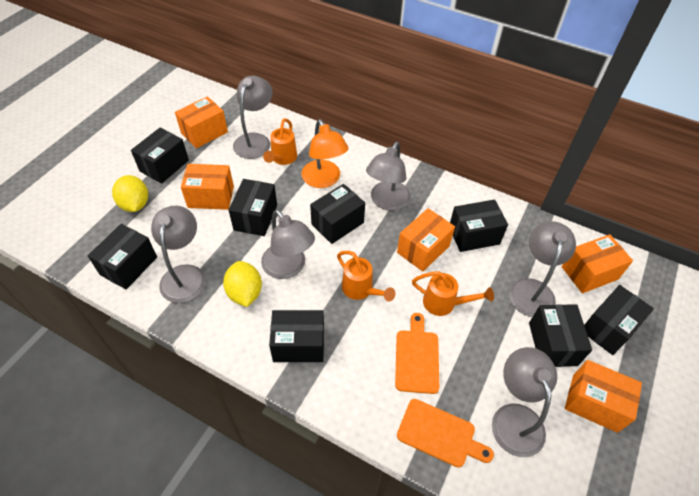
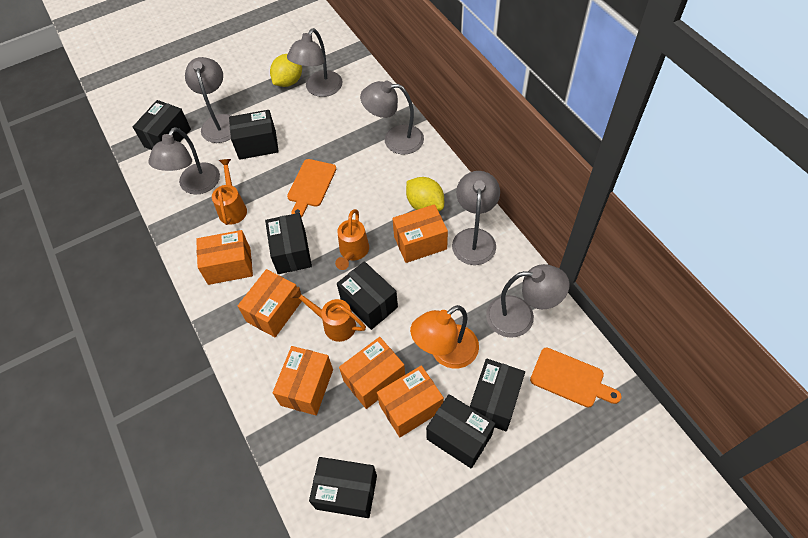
black box: [88,224,157,290] [131,128,189,184] [229,179,277,236] [269,310,324,362] [310,184,365,244] [450,200,508,252] [529,304,592,367] [584,285,654,355] = 8 -> [133,100,191,150] [229,110,279,160] [265,213,312,274] [309,457,377,518] [337,261,398,330] [426,394,495,469] [470,358,525,431] = 7
orange box: [175,96,228,148] [181,164,234,210] [397,208,455,272] [562,234,633,293] [565,360,642,433] = 5 -> [196,230,253,285] [238,269,302,337] [273,346,333,415] [339,337,405,409] [377,366,444,437] [392,204,448,263] = 6

